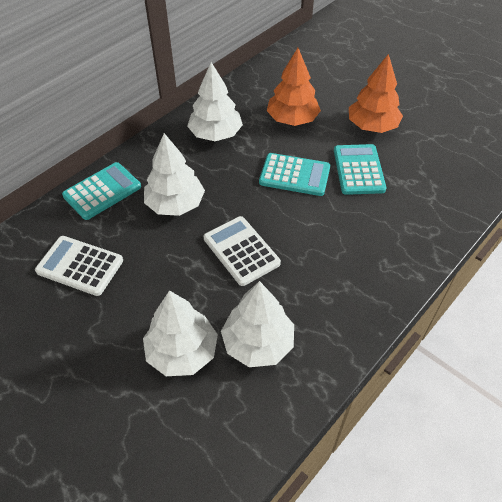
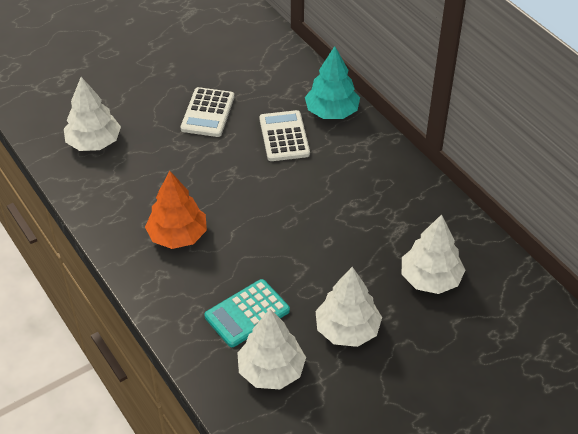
orange tree: [267,48,321,126] [349,54,403,133] = 2 -> [145,171,207,249] = 1
turquoise calculator: [62,162,141,220] [259,153,330,196] [334,144,386,195] = 3 -> [204,279,290,347] = 1
turquoise tree: none = 0 -> [305,46,360,119] = 1

